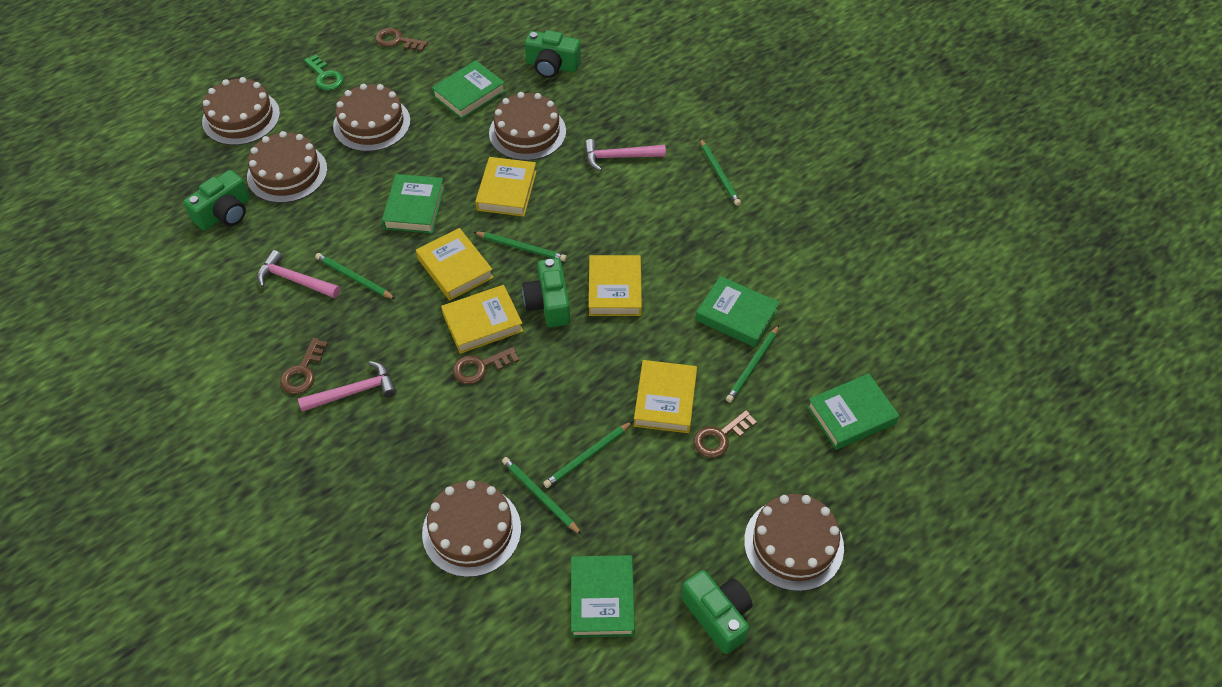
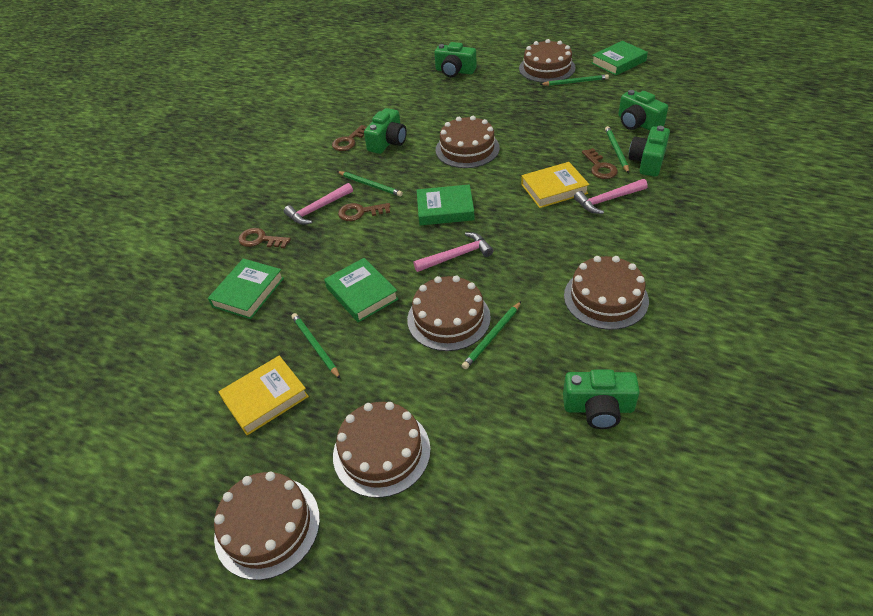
green book: [382,174,445,233] [432,60,506,119] [571,555,635,638] [696,276,780,347] [807,373,899,450] = 5 -> [208,258,284,319] [324,258,398,322] [417,184,475,225] [591,41,648,75] = 4
green camera: [184,170,250,231] [522,258,570,327] [525,30,581,78] [681,570,753,654] = 4 -> [364,108,407,154] [434,42,477,77] [563,370,640,429] [618,90,668,130] [628,126,670,177] = 5
green key: [304,55,344,91] = 1 -> none = 0
green pencil: [315,253,395,299] [474,232,567,261] [502,457,582,535] [543,421,633,488] [700,139,741,206] [726,325,779,403] = 6 -> [291,313,340,379] [337,171,403,196] [462,301,521,369] [540,74,609,86] [605,126,629,173] = 5
yellow book: [416,228,494,301] [441,285,523,354] [475,157,537,217] [589,255,642,316] [634,360,697,433] = 5 -> [218,356,309,436] [521,162,589,208] = 2

